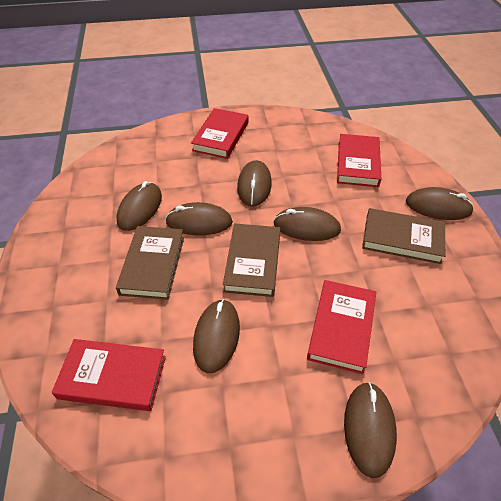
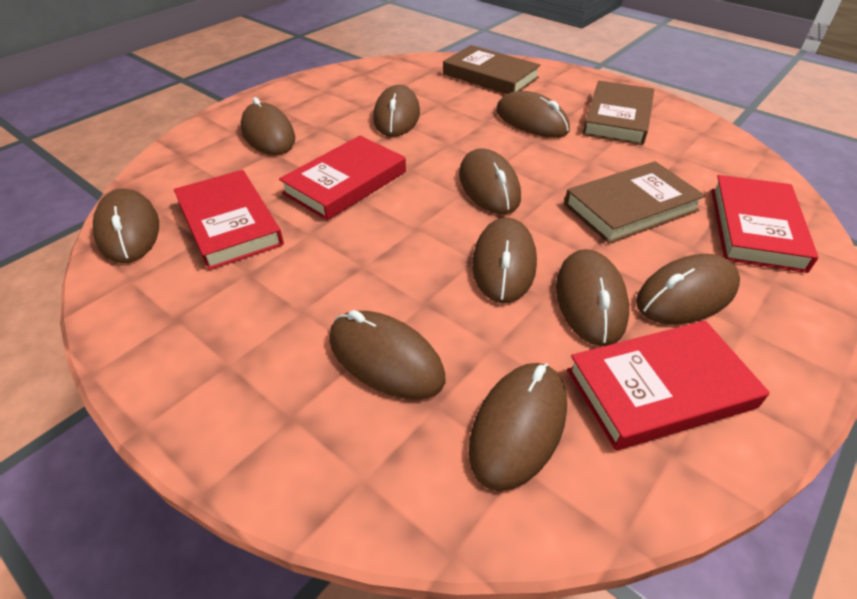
brown mouse: [116,181,162,231] [165,202,233,235] [193,299,240,373] [237,160,272,207] [274,207,341,241] [344,382,397,478] [406,187,474,220] = 7 -> [93,188,159,263] [241,97,295,155] [329,310,445,399] [373,85,420,137] [459,148,521,214] [469,363,567,491] [472,217,537,303] [496,91,570,138] [556,249,629,346] [636,254,740,325] = 10

